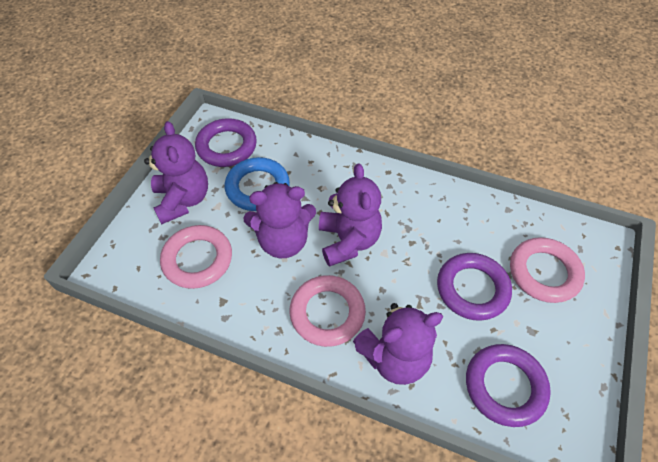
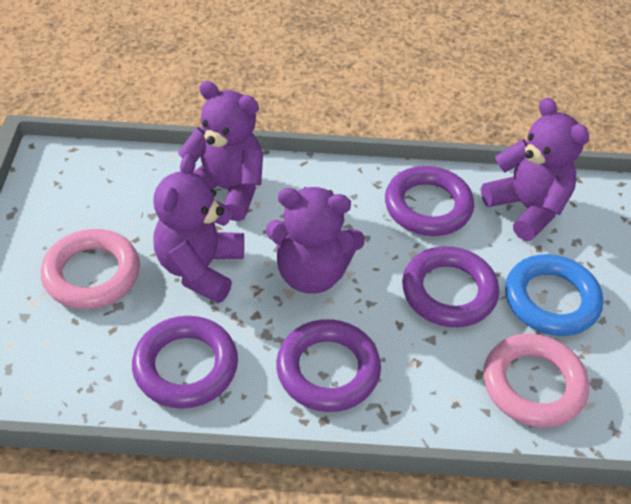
pink ring: [160,225,232,289] [289,275,366,347] [510,237,585,303] = 3 -> [41,229,140,309] [483,334,589,427] = 2
purple ring: [195,118,257,167] [437,253,512,321] [466,344,551,427] = 3 -> [132,316,238,409] [276,319,381,412] [385,166,474,236] [402,246,499,327] = 4

